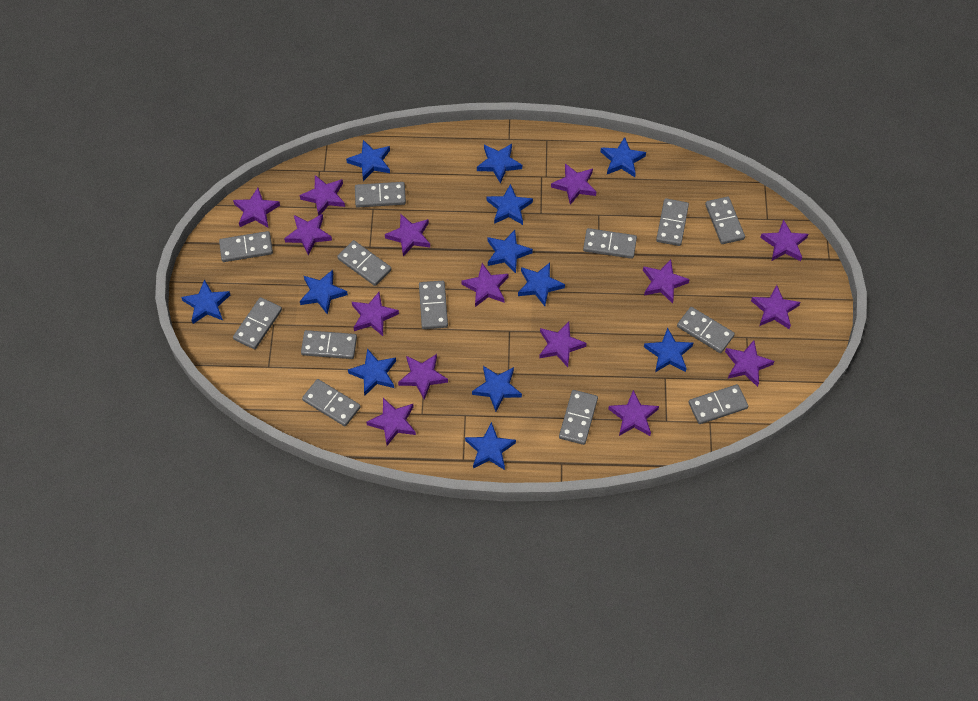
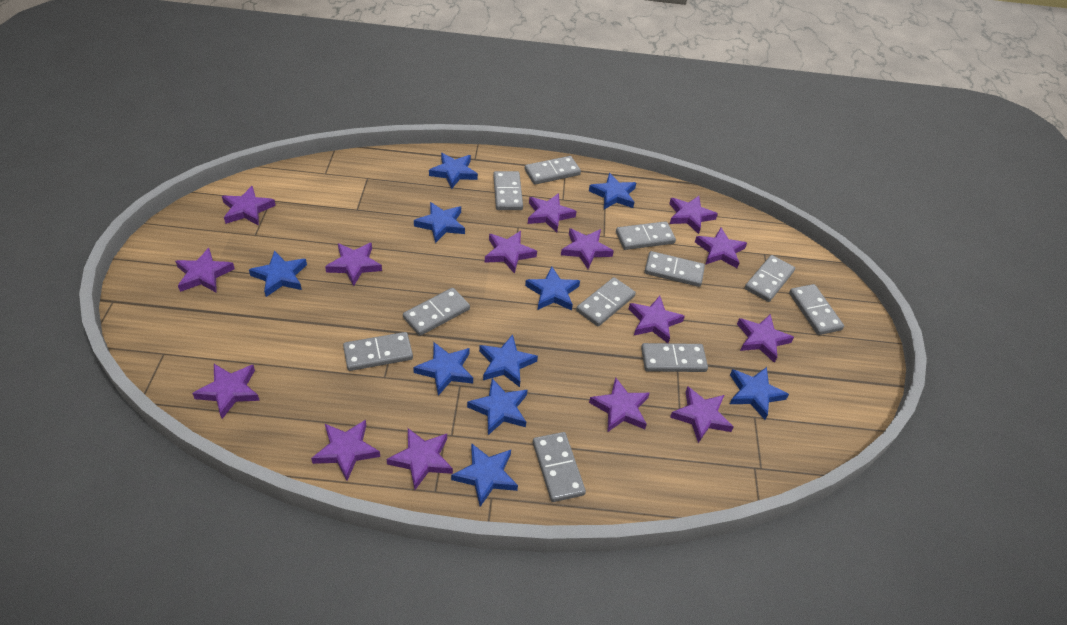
blue star: [181,279,230,324] [300,270,348,315] [346,140,390,181] [348,348,396,395] [465,422,516,470] [472,366,522,412] [477,144,522,184] [487,184,533,225] [488,230,533,273] [518,263,565,306] [600,137,646,177] [644,328,693,372] = 12 -> [249,250,307,297] [413,342,473,396] [414,202,465,243] [429,153,478,189] [451,443,518,507] [467,378,527,435] [479,334,538,387] [525,266,580,310] [589,173,636,209] [730,367,789,420] = 10
grey domino: [219,231,273,262] [233,297,282,349] [301,330,357,359] [302,379,361,426] [337,240,391,286] [355,182,406,208] [419,281,448,329] [559,390,598,445] [583,228,637,259] [656,198,689,246] [677,307,735,353] [689,384,748,424] [705,197,745,244] = 13 -> [343,332,413,371] [403,288,470,336] [493,171,523,210] [525,156,581,185] [533,432,586,502] [576,277,636,326] [616,221,676,250] [641,343,708,372] [644,251,705,287] [745,255,795,302] [789,284,844,335] = 11

